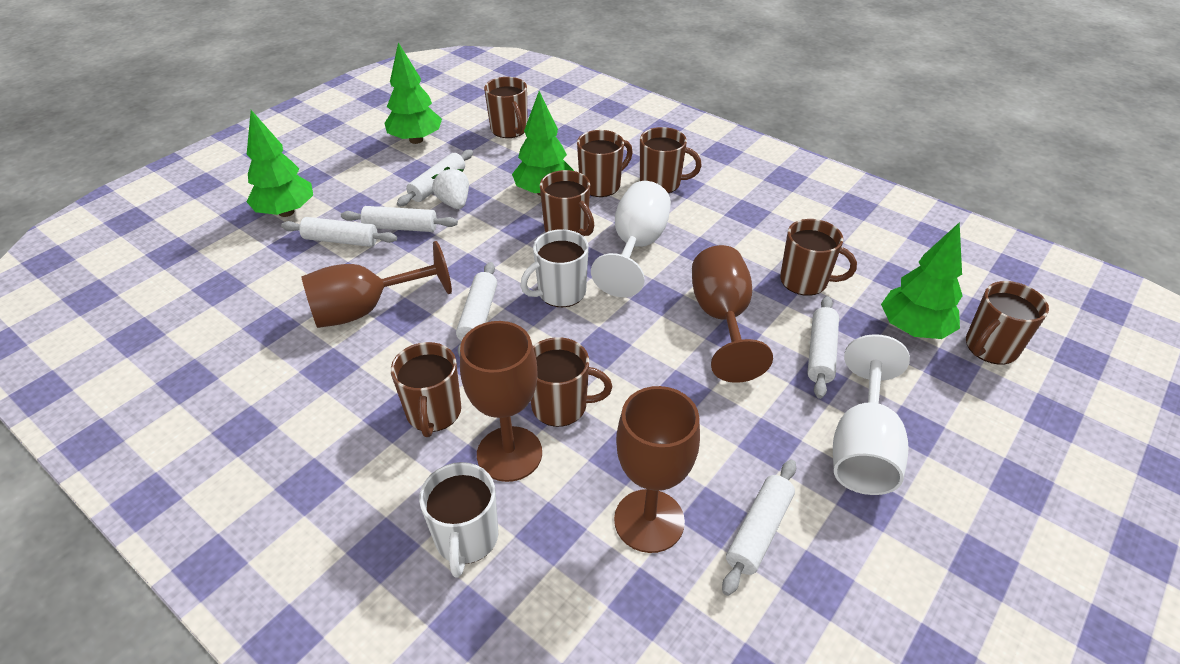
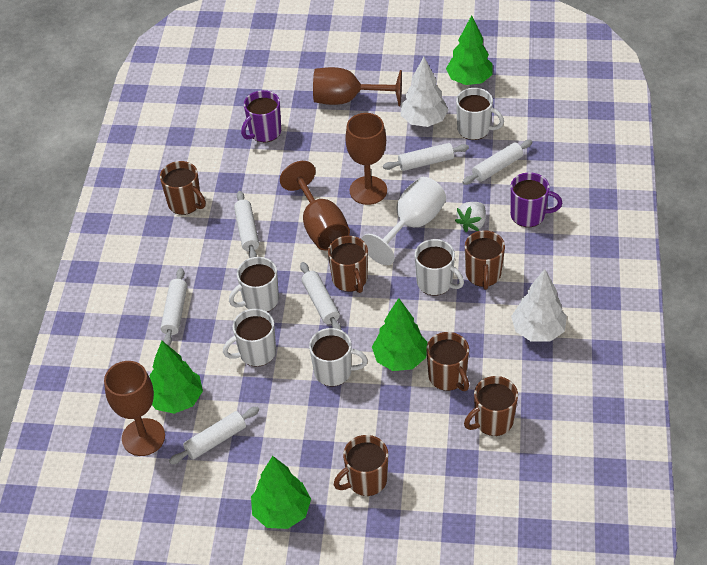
brown mug: [391,342,462,437] [484,77,528,138] [531,337,612,427] [540,170,594,236] [577,130,633,197] [640,127,702,193] [780,219,857,296] [966,281,1049,365] = 8 -> [160,161,206,215] [328,236,368,293] [334,435,388,496] [426,332,469,391] [464,376,518,436] [465,230,505,290] = 6
purple mug: none = 0 -> [241,90,281,142] [510,172,562,227] = 2
white goblet: [591,181,671,297] [833,334,910,495] = 2 -> [362,177,446,265] = 1
white mug: [419,462,498,577] [520,229,589,307] = 2 -> [223,309,276,367] [229,257,279,312] [309,328,368,386] [415,239,464,296] [456,88,504,140] = 5
white tree: none = 0 -> [401,57,448,127] [511,269,567,342] = 2

